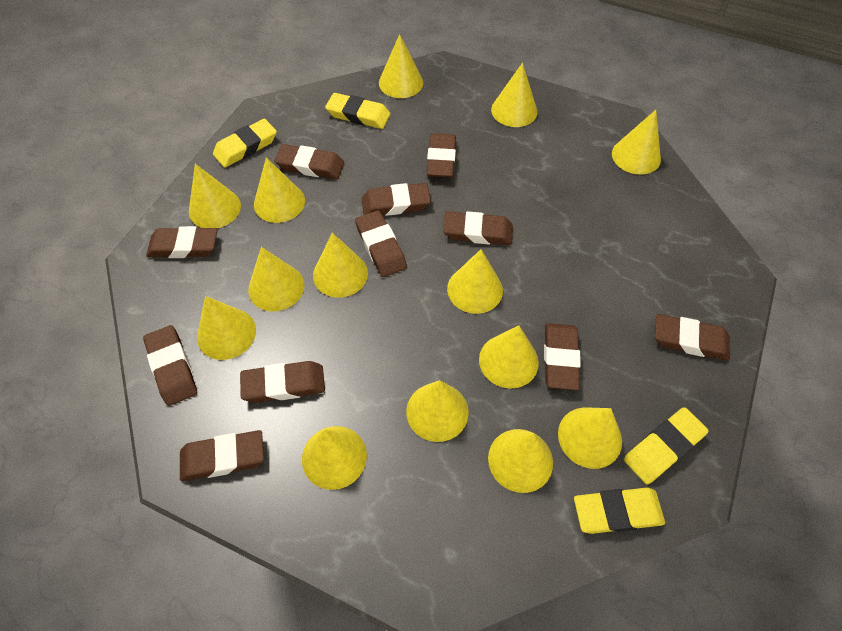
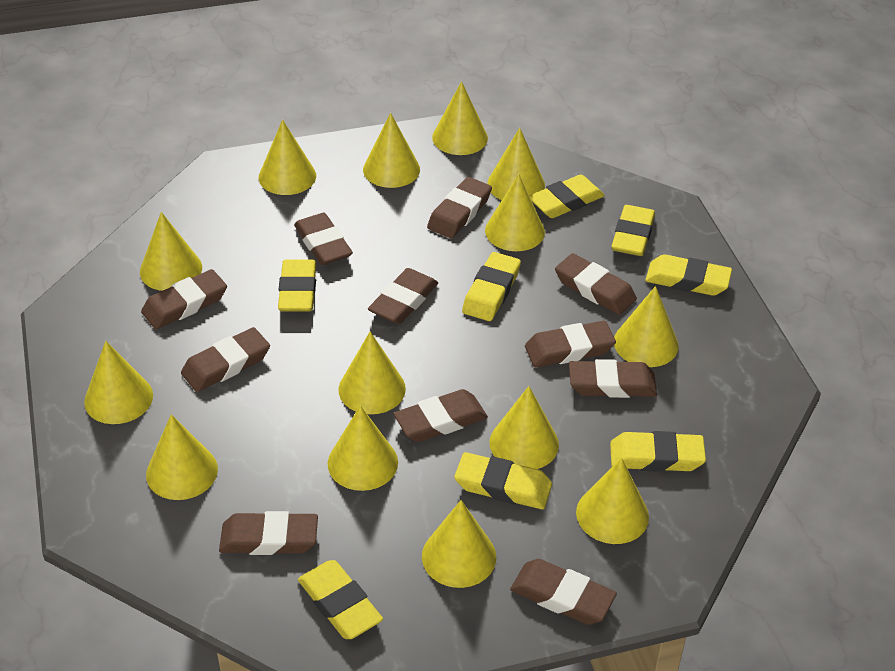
yellow eraser: [213,118,277,168] [325,93,390,129] [574,487,665,534] [624,407,709,484] = 4 -> [278,260,316,312] [298,560,383,639] [454,452,552,509] [462,252,521,321] [529,175,605,218] [610,431,706,472] [611,205,655,256] [645,254,732,296] = 8

